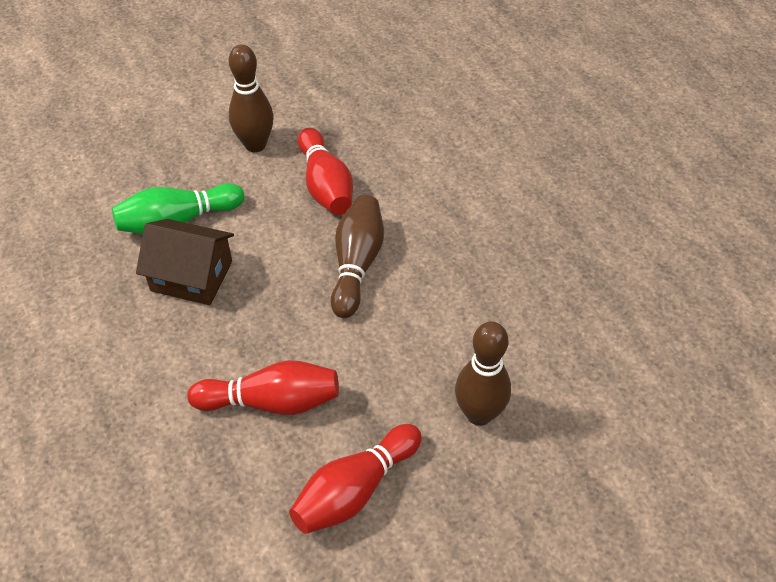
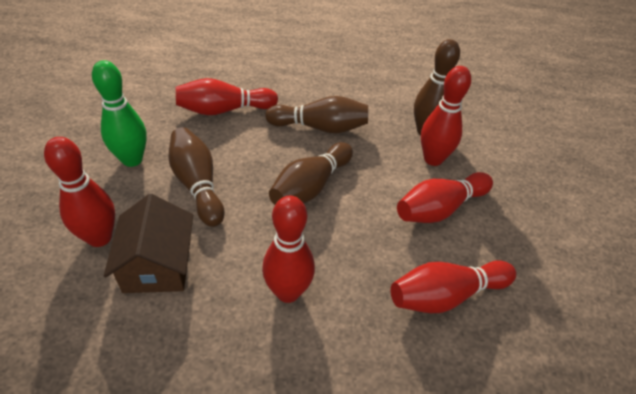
brown bowling pin: [229,44,274,152] [331,195,384,318] [455,322,511,426] = 3 -> [168,127,224,227] [265,96,368,133] [269,142,353,205] [414,39,460,135] = 4
red bowling pin: [187,360,339,415] [289,424,422,534] [298,128,353,215] = 3 -> [44,137,115,247] [176,78,278,115] [262,196,315,303] [391,260,516,313] [397,172,493,223] [421,66,471,166] = 6

